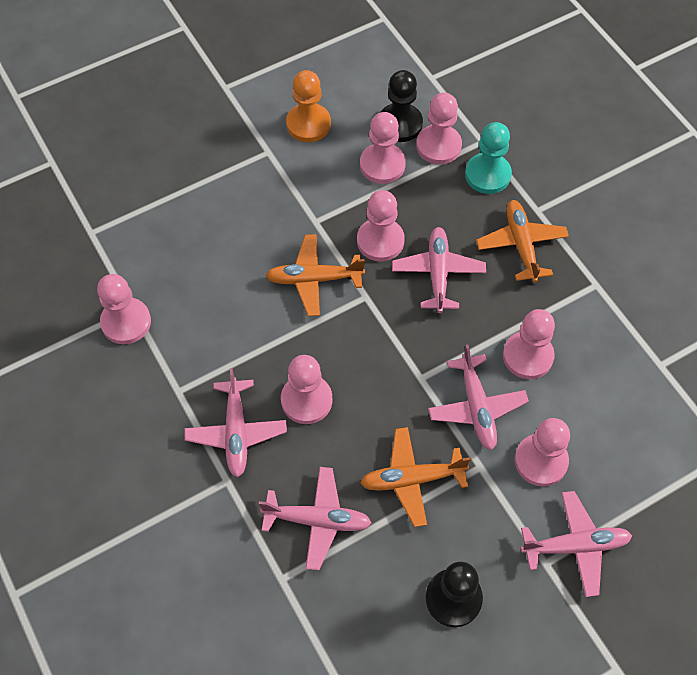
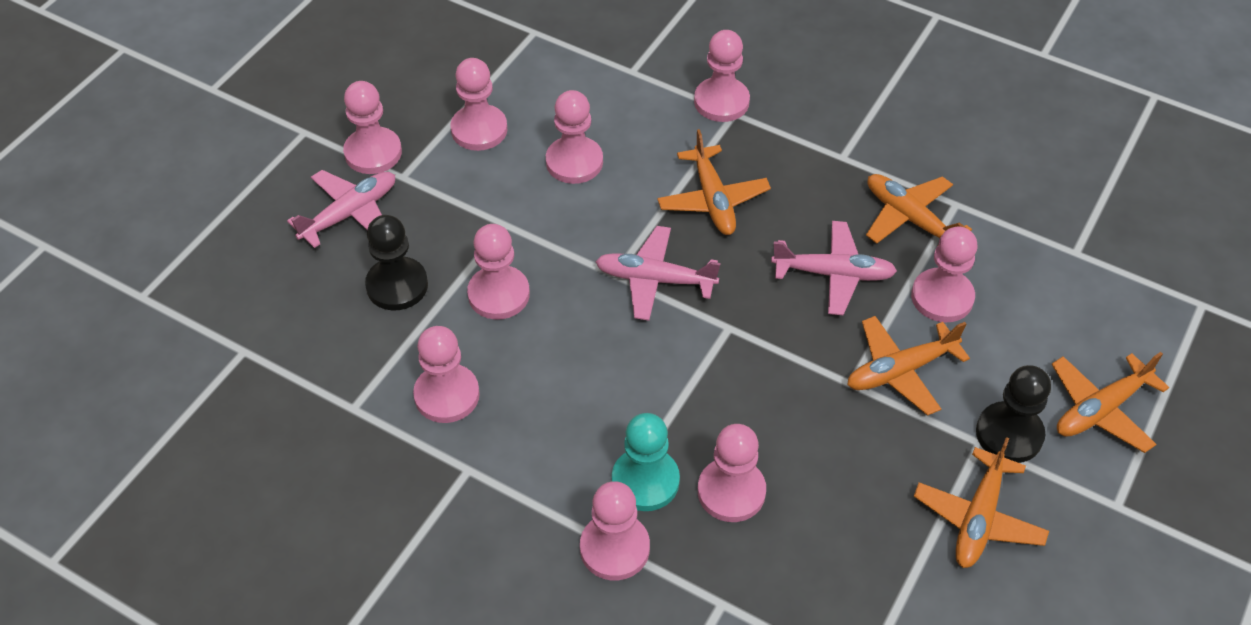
orange pawn: [286,70,331,142] = 1 -> none = 0
orange plane: [265,234,365,316] [360,427,471,527] [476,200,569,283] = 3 -> [657,129,771,235] [847,316,970,416] [866,174,972,245] [914,437,1049,568] [1052,352,1169,453] = 5
pink pawn: [97,274,151,344] [281,355,333,424] [357,190,405,261] [360,112,406,184] [416,93,462,165] [503,309,555,379] [515,418,570,487] = 7 -> [343,81,402,174] [413,326,480,423] [450,58,507,151] [467,224,530,319] [546,90,603,184] [580,481,650,580] [694,30,750,122] [698,424,766,522] [911,227,977,322] = 9
pink plane: [184,368,287,477] [259,467,372,570] [392,227,486,313] [428,345,529,450] [520,491,632,597] = 5 -> [287,170,395,248] [595,226,721,321] [771,221,897,315] = 3

